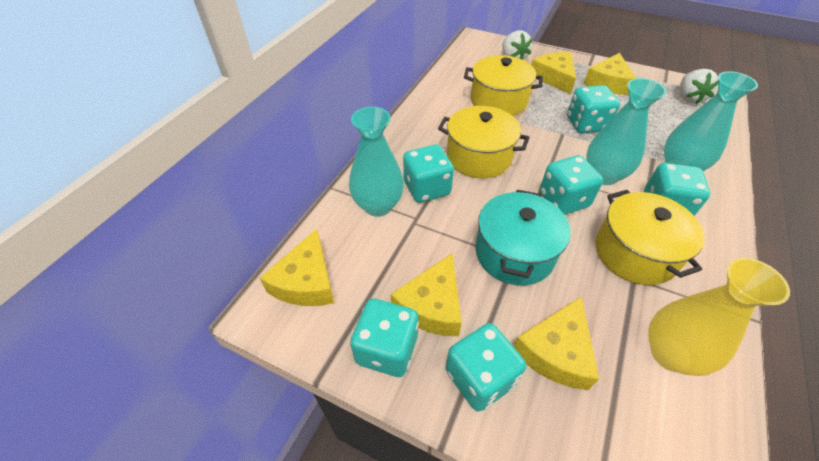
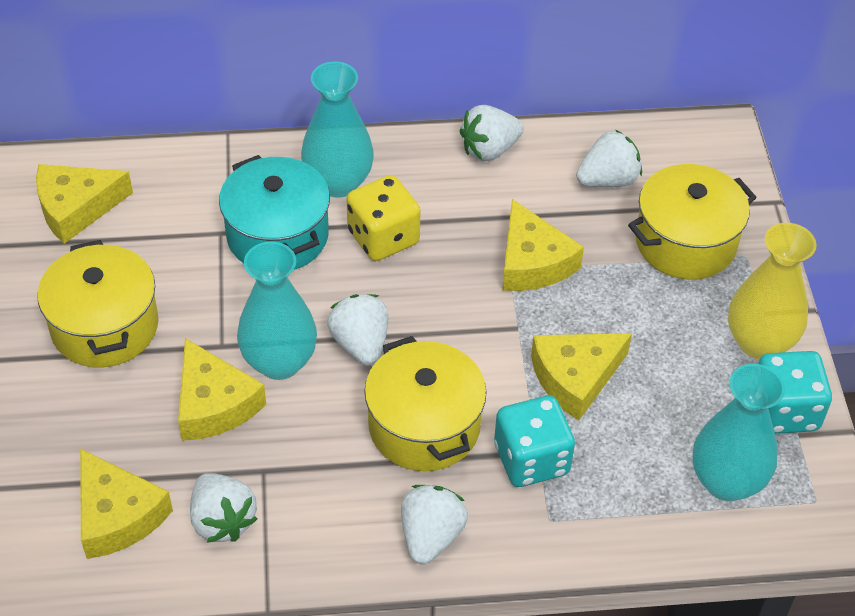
turquoise dice: [350,299,419,377] [403,145,454,203] [446,323,526,411] [540,155,603,215] [567,85,620,133] [644,163,710,216] = 6 -> [494,396,575,487] [758,351,832,434] = 2
white strawberry: [502,30,532,60] [680,69,718,104] = 2 -> [190,473,258,543] [327,294,388,366] [401,485,468,565] [460,105,524,161] [576,130,642,187] = 5
yellow dice: none = 0 -> [346,175,421,261] = 1

